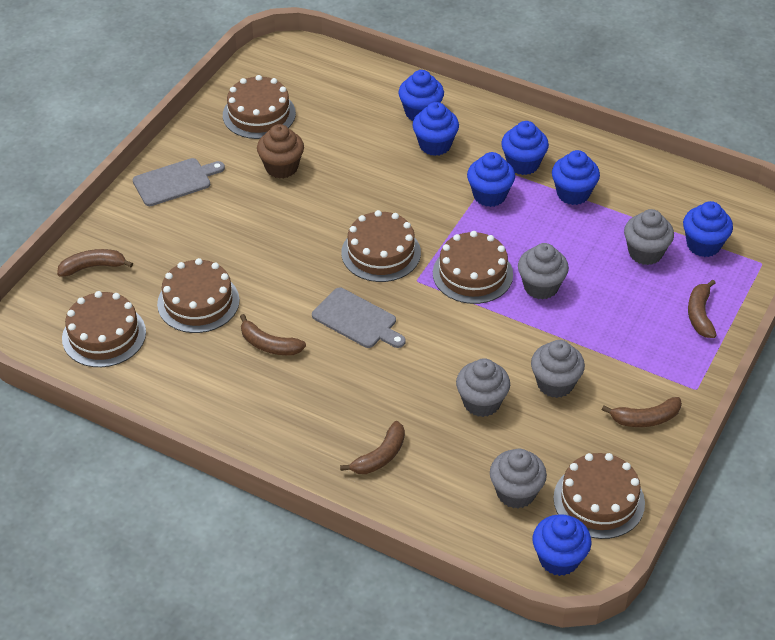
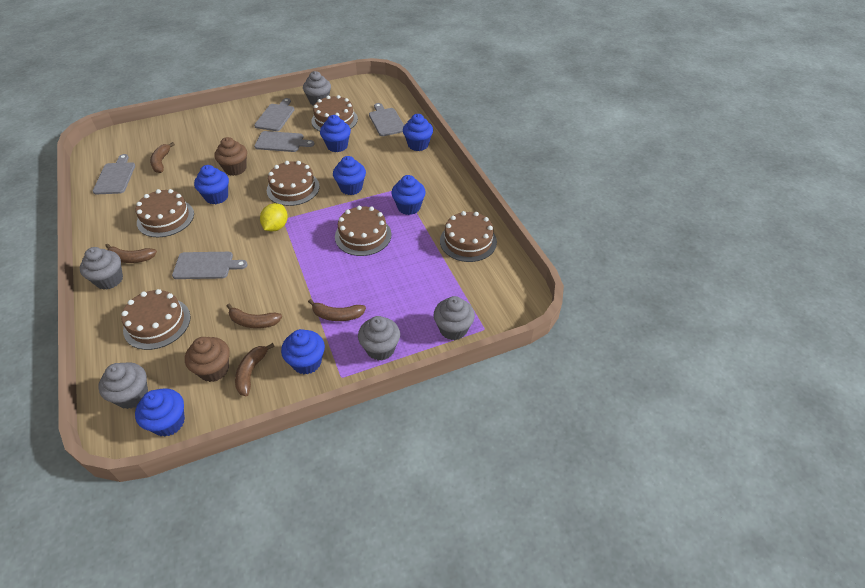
brown cupcake: [257,124,304,179] = 1 -> [185,337,230,382] [214,137,247,176] = 2
grey cutting board: [133,158,225,206] [312,288,406,348] = 2 -> [93,154,135,195] [172,252,247,279] [254,98,295,131] [254,131,315,152] [369,103,404,136] = 5
yellow lemon: none = 0 -> [260,203,288,232] = 1

